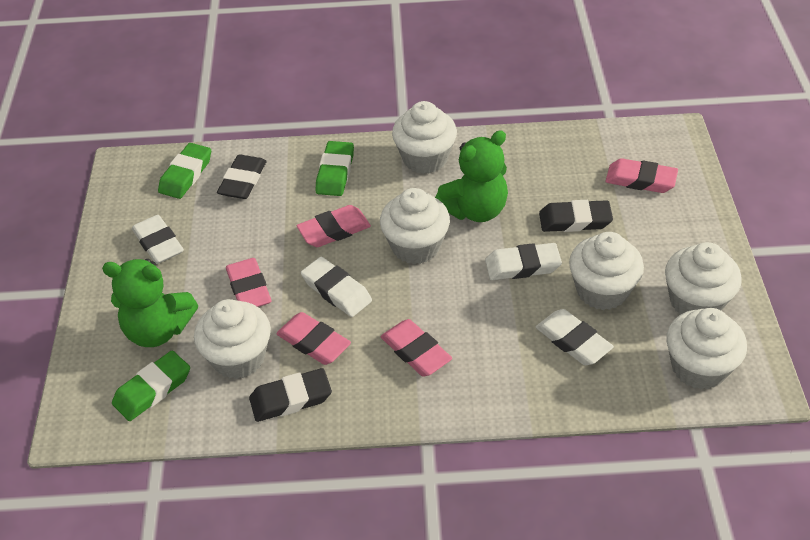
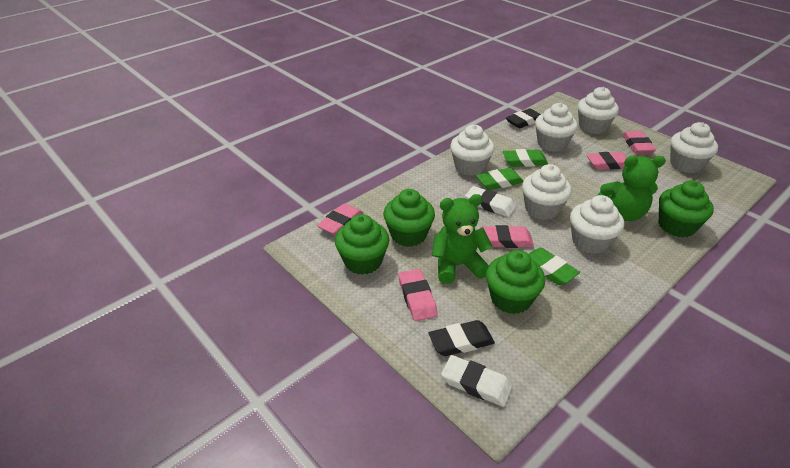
black eraser: [217,155,267,199] [249,368,332,422] [539,200,613,232] = 3 -> [428,320,495,356] [506,108,541,128] = 2
green cupcake: none = 0 -> [335,214,389,275] [383,189,435,247] [486,250,545,314] [659,180,714,237] = 4
white eraser: [132,215,184,264] [301,257,372,317] [485,243,562,280] [536,309,614,365] = 4 -> [441,355,512,407] [465,186,516,217] = 2

